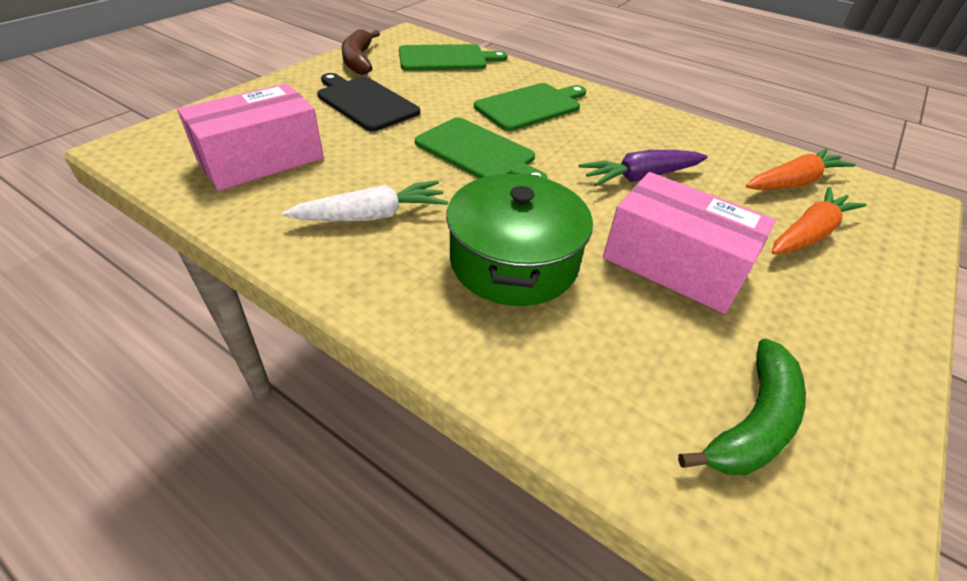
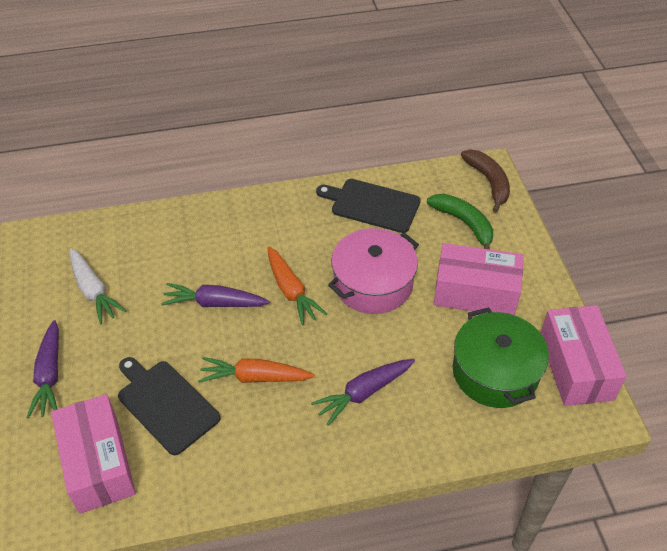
black cutting board: [317,73,420,131] = 1 -> [118,357,220,455] [316,179,421,233] = 2
green cutting board: [399,44,507,71] [415,117,548,179] [474,83,586,131] = 3 -> none = 0
pink box: [177,83,324,191] [603,172,776,314] = 2 -> [51,394,136,514] [434,243,524,315] [541,305,627,406] = 3
pink pot: none = 0 -> [328,228,419,314] = 1
purple carrot: [579,150,708,186] = 1 -> [26,320,59,419] [161,283,270,307] [311,359,415,426] = 3

